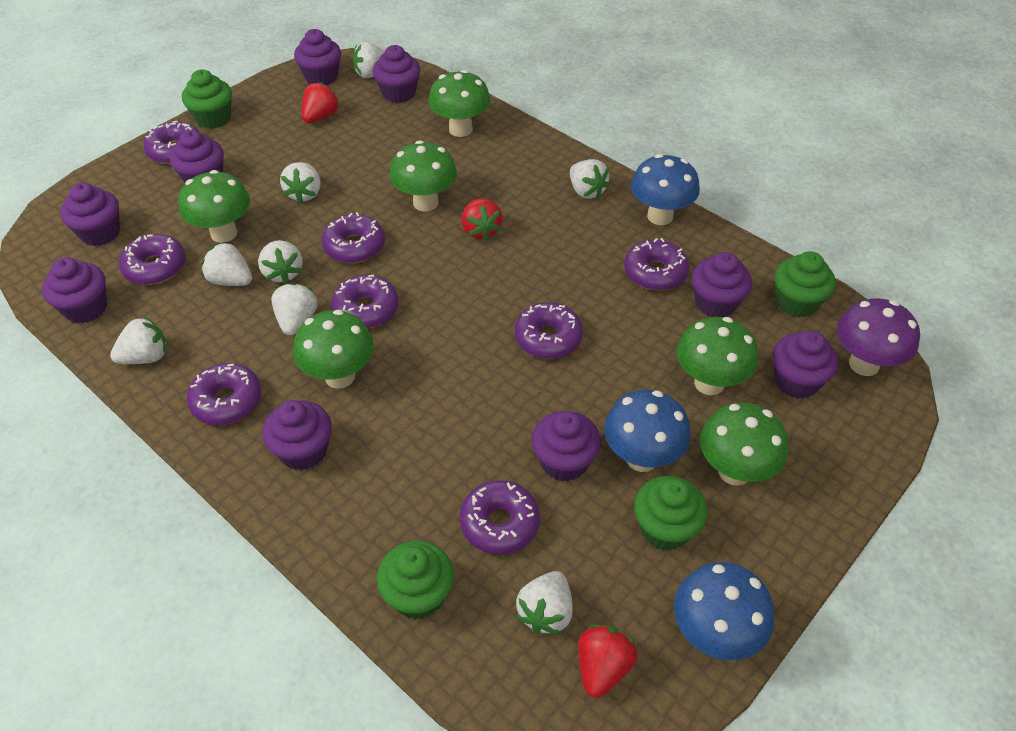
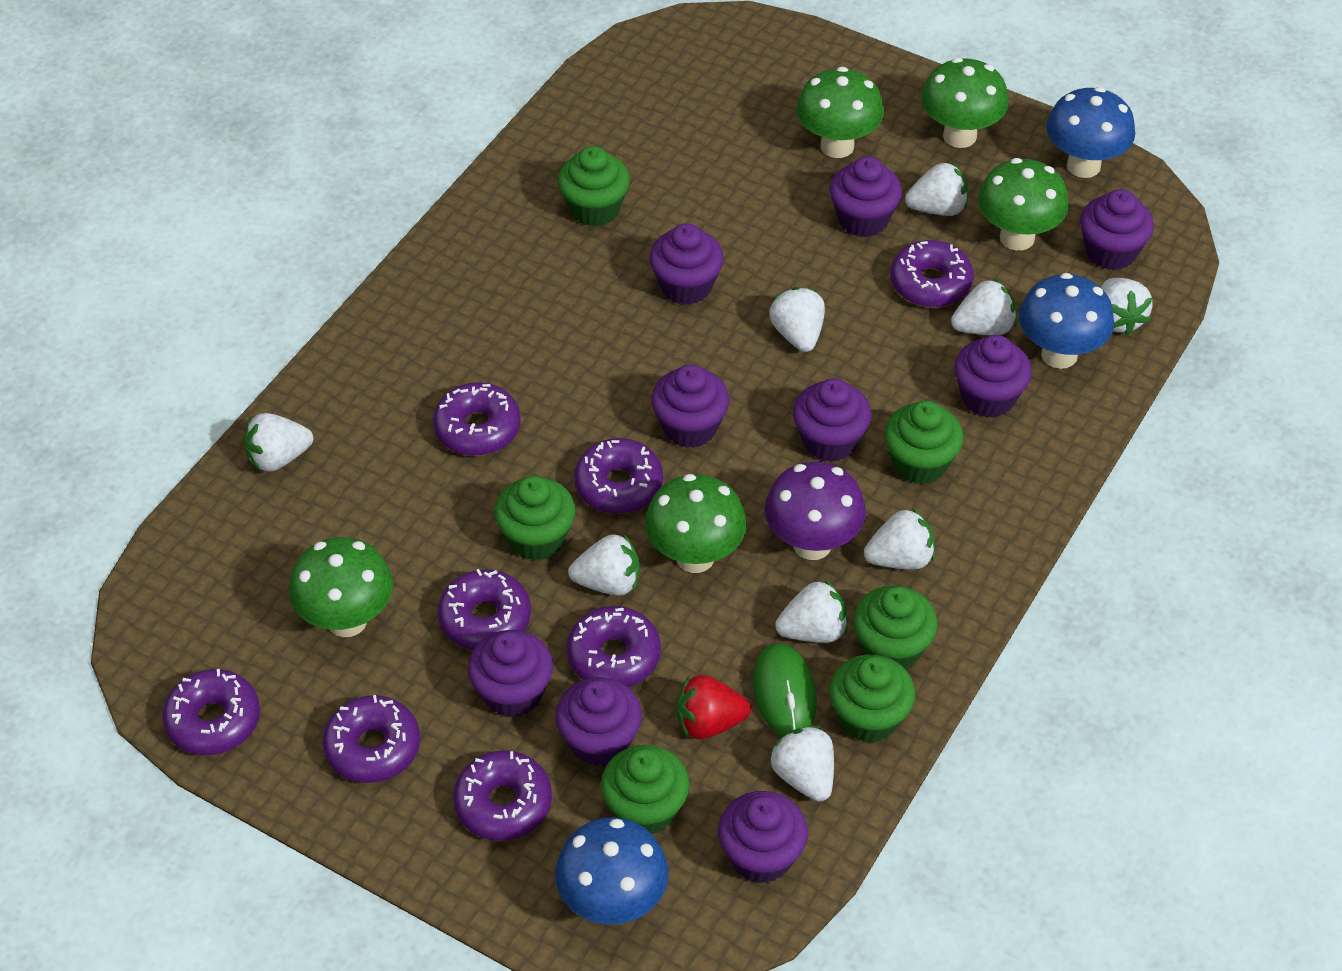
green cupcake: [182,69,232,129] [377,541,454,620] [634,476,708,551] [774,251,836,317] = 4 -> [494,476,576,561] [558,146,630,226] [601,745,689,834] [829,654,915,743] [853,586,938,670] [884,401,964,485] = 6
green mouse: none = 0 -> [753,643,817,736] = 1
green mushroom: [178,170,250,243] [293,310,374,389] [389,140,457,211] [428,70,491,137] [677,317,758,395] [700,403,788,486] = 6 -> [289,537,393,637] [645,474,747,573] [796,67,884,158] [921,58,1009,148] [978,158,1069,251] = 5
red strawberry: [302,82,340,123] [462,199,502,241] [578,625,637,698] = 3 -> [677,675,751,739] = 1
white strawberry: [110,316,167,364] [202,242,252,286] [258,240,303,284] [271,283,317,335] [280,162,320,203] [353,42,385,78] [516,571,573,634] [570,159,610,199] = 8 -> [244,413,313,472] [568,534,640,596] [769,287,825,352] [770,725,834,802] [775,580,848,643] [864,508,935,569] [905,162,968,216] [951,279,1017,335] [1101,278,1153,335] = 9

